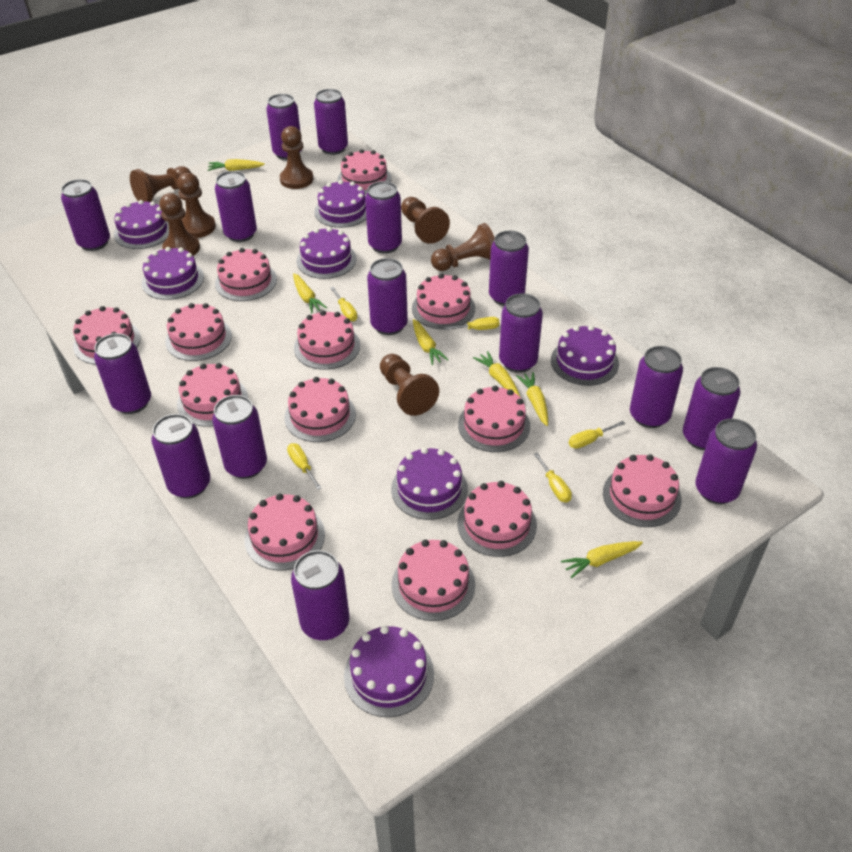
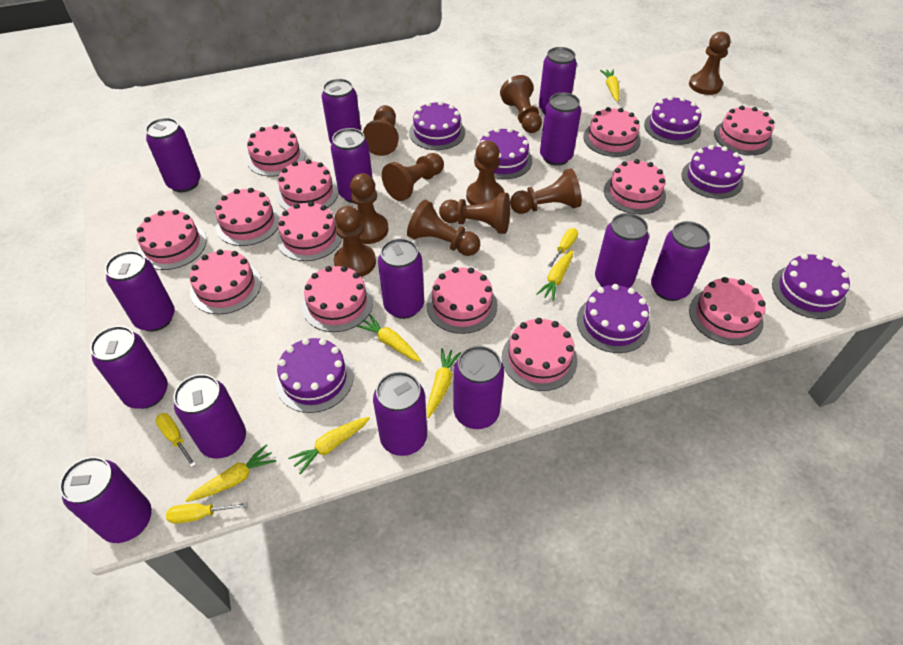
brown pawn: [130,166,191,202] [159,193,200,256] [177,173,216,238] [280,126,314,189] [380,354,439,416] [401,197,450,244] [431,223,495,271] = 7 -> [334,206,376,277] [350,173,388,244] [363,105,399,156] [382,153,444,201] [407,200,480,256] [439,193,510,234] [466,141,504,205] [500,75,542,133] [510,168,582,214] [689,32,731,95] = 10
purple can: [61,179,110,251] [94,333,151,414] [151,414,210,498] [212,395,267,479] [215,171,257,242] [266,94,302,160] [291,550,350,640] [314,89,348,155] [365,181,402,254] [367,258,408,335] [489,231,529,306] [499,293,543,373] [630,346,683,428] [683,367,740,450] [695,419,757,504] = 15 -> [59,457,152,543] [90,326,168,409] [105,251,175,332] [146,118,201,192] [174,374,246,458] [322,79,361,144] [331,128,373,203] [373,371,427,456] [378,238,424,319] [453,346,504,429] [539,47,577,114] [540,92,581,166] [595,213,649,288] [651,221,710,301] = 14
yellow screwdriver: [287,443,321,490] [331,287,357,321] [443,317,499,330] [534,453,572,503] [569,421,625,449] = 5 -> [155,413,196,467] [166,502,247,524] [548,228,578,267] = 3

